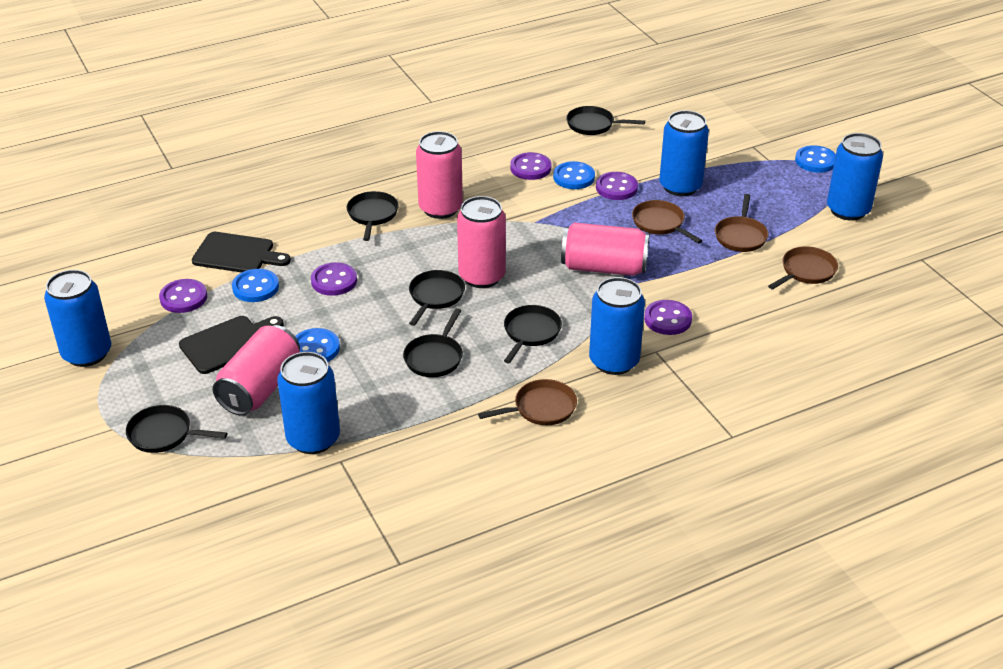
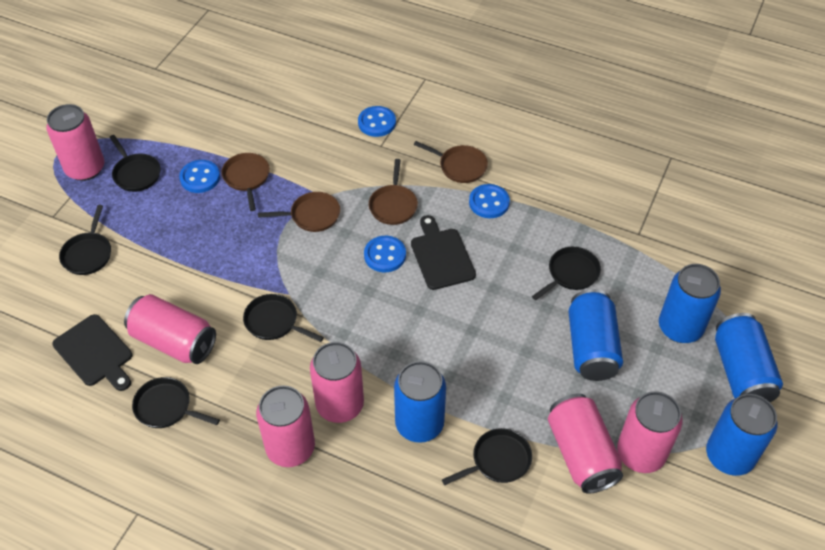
pink can: [213,325,300,416] [416,131,463,219] [457,196,506,288] [561,223,649,276] = 4 -> [46,104,104,181] [124,294,216,364] [256,385,315,467] [310,342,364,423] [548,393,623,494] [617,391,683,473] = 6
purple button: [159,279,207,313] [311,262,357,296] [510,152,551,180] [596,172,638,200] [644,300,692,335] = 5 -> none = 0

